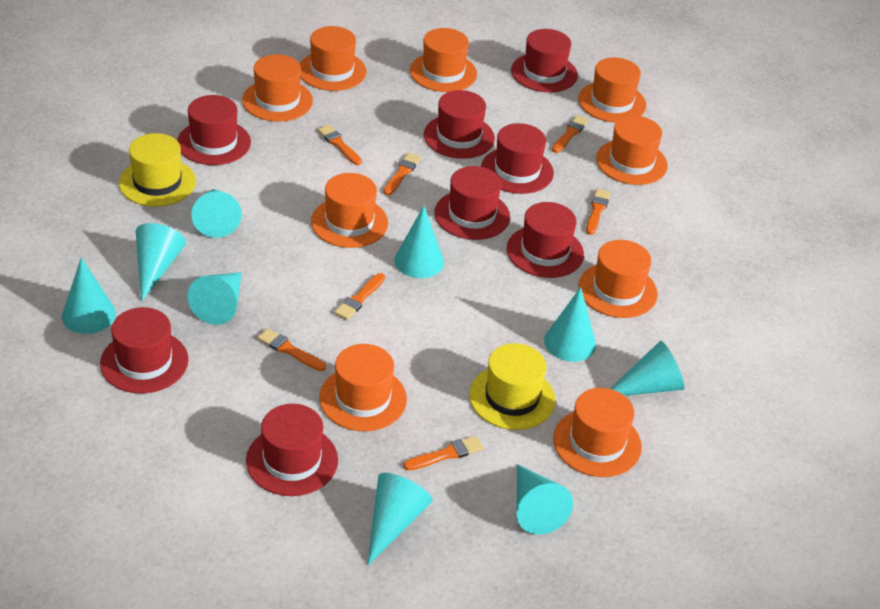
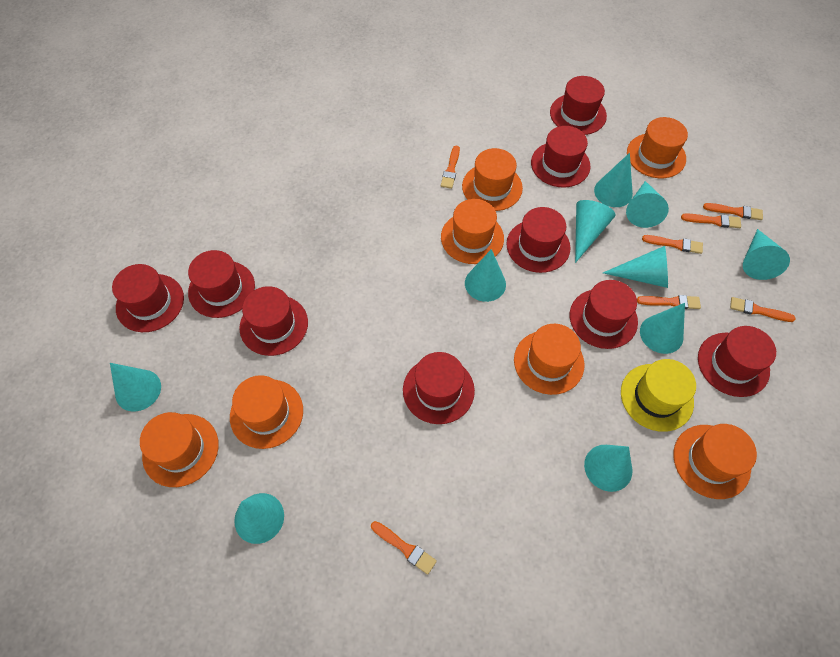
orange hat: [242,55,313,122] [300,26,367,91] [311,173,388,248] [319,344,407,431] [410,28,477,92] [553,388,642,477] [578,57,646,123] [578,240,658,318] [596,116,668,185] = 9 -> [140,412,219,487] [230,375,303,449] [441,199,504,264] [462,148,523,211] [514,324,585,395] [627,117,688,178] [673,424,757,499] = 7
red hat: [100,307,189,394] [177,95,251,165] [246,404,338,496] [424,90,495,159] [434,166,510,240] [481,123,554,194] [507,202,584,278] [511,29,578,92] = 8 -> [112,264,184,332] [188,250,255,318] [239,286,308,356] [403,352,475,424] [506,207,571,273] [531,126,590,188] [550,76,607,135] [570,280,638,349] [698,326,776,397] = 9
turquoise cone: [62,257,116,334] [136,223,186,302] [188,272,242,325] [191,189,242,238] [367,473,433,566] [394,206,444,278] [517,464,573,534] [544,287,596,362] [610,341,684,396] = 9 -> [110,363,161,411] [234,493,284,544] [465,249,506,302] [575,200,616,263] [584,445,632,492] [594,153,633,207] [603,246,668,288] [626,181,669,228] [640,303,685,354] [743,229,790,280] = 10
yellow hat: [119,133,196,207] [469,343,555,430] = 2 -> [621,359,696,432] = 1

